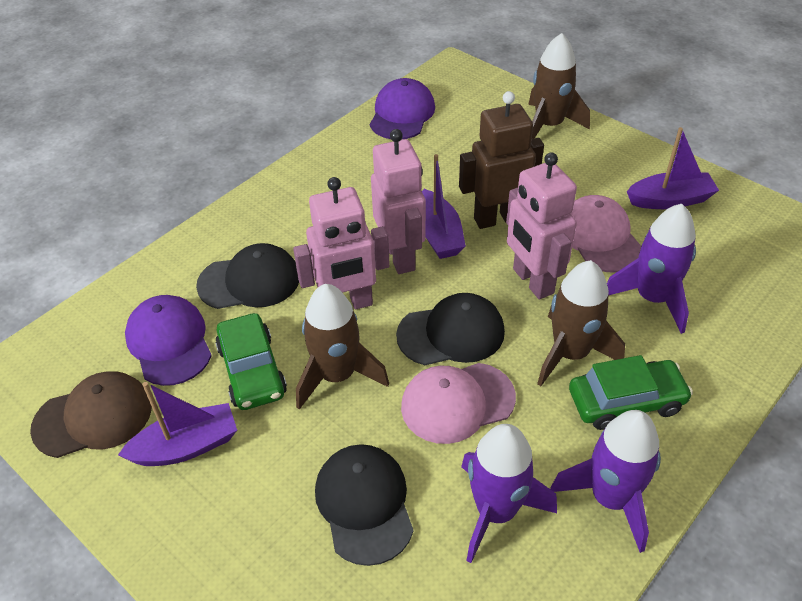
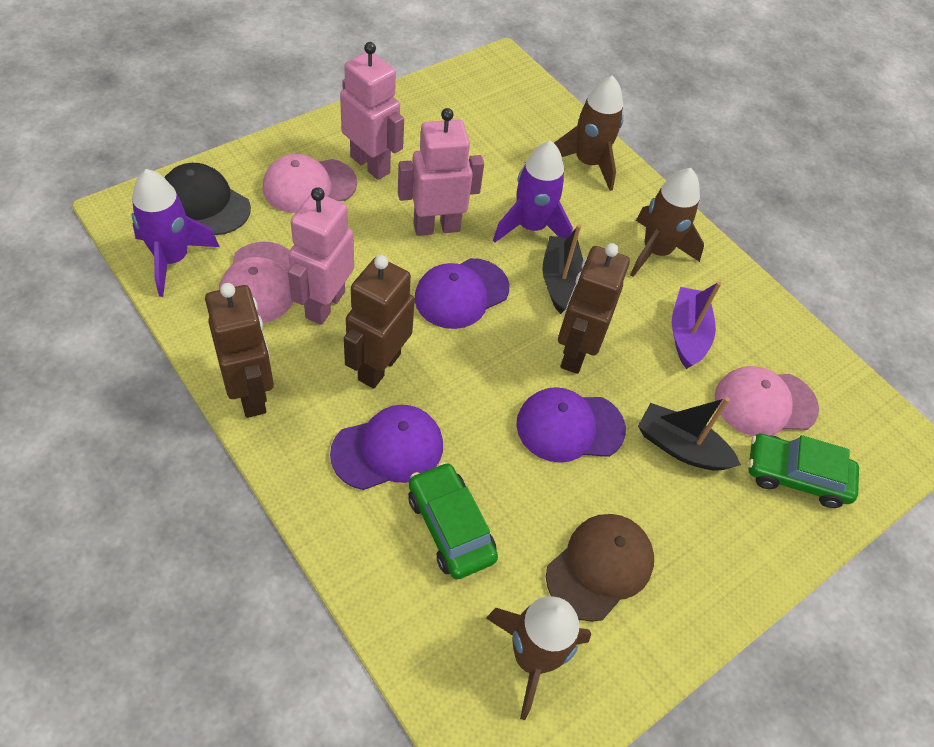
black boat: none = 0 -> [542,225,583,314] [638,397,741,471] = 2
black cap: [196,243,299,309] [315,444,414,566] [396,293,505,365] = 3 -> [164,163,251,235] = 1
brown robot: [459,91,544,229] = 1 -> [205,283,274,418] [344,255,415,388] [558,243,630,374] = 3
pink cap: [401,363,516,444] [570,195,641,273] = 2 -> [219,242,293,323] [263,154,357,213] [714,366,819,436] = 3
purple boat: [118,382,237,466] [422,154,466,259] [627,127,719,209] = 3 -> [672,281,721,369] = 1
purple cap: [125,295,212,386] [370,78,435,140] = 2 -> [330,405,443,490] [415,258,509,329] [516,387,626,463] = 3
purple rocket: [461,424,557,563] [550,410,661,553] [607,204,696,334] = 3 -> [132,169,220,297] [493,141,573,243] = 2

